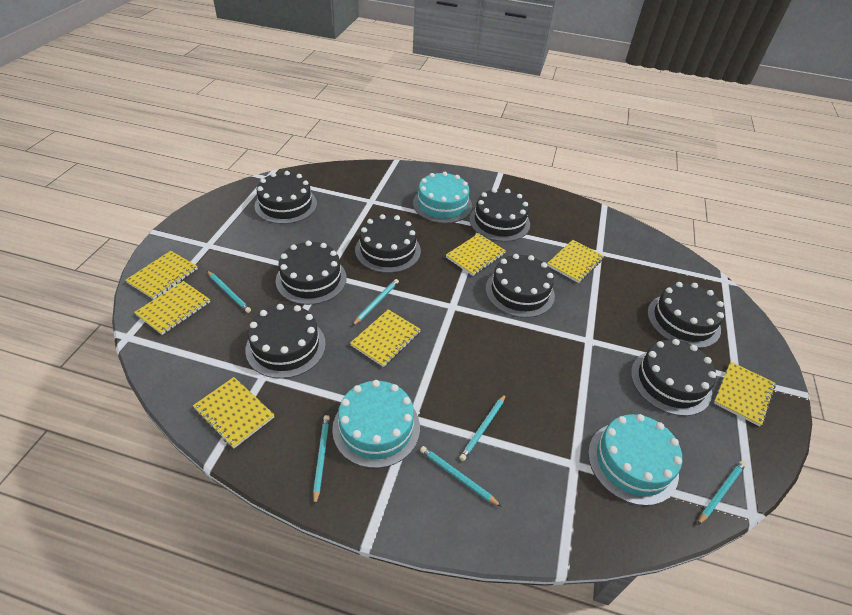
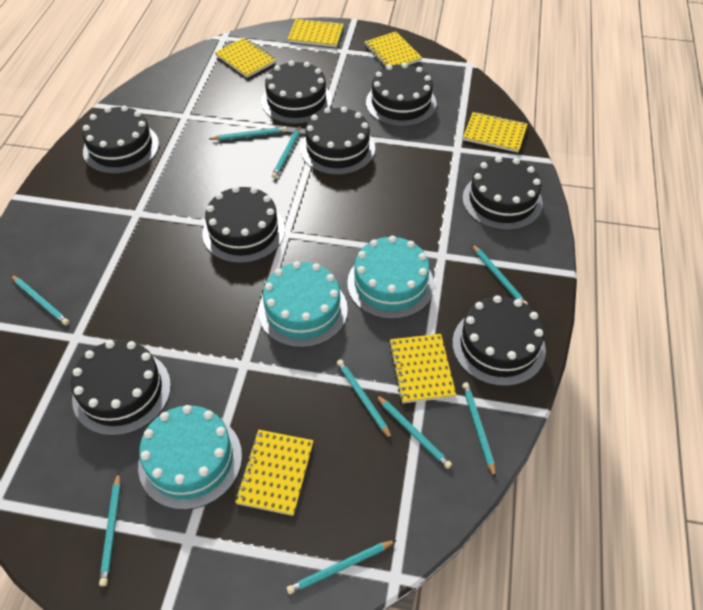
turquoise pencil: [207,271,251,313] [313,415,330,506] [352,279,399,326] [420,446,502,507] [459,394,506,461] [698,461,746,525] = 6 -> [11,275,69,325] [99,472,121,586] [210,127,287,140] [272,125,301,178] [287,540,396,594] [337,359,392,439] [376,395,452,469] [462,382,496,478] [472,244,528,305] = 9
yellow notebook: [125,251,198,299] [134,281,210,335] [193,377,274,448] [350,310,421,367] [446,233,506,276] [547,240,604,283] [714,362,776,427] = 7 -> [215,38,276,78] [235,430,314,516] [287,18,344,47] [365,32,422,67] [389,334,456,403] [463,112,527,152] = 6

